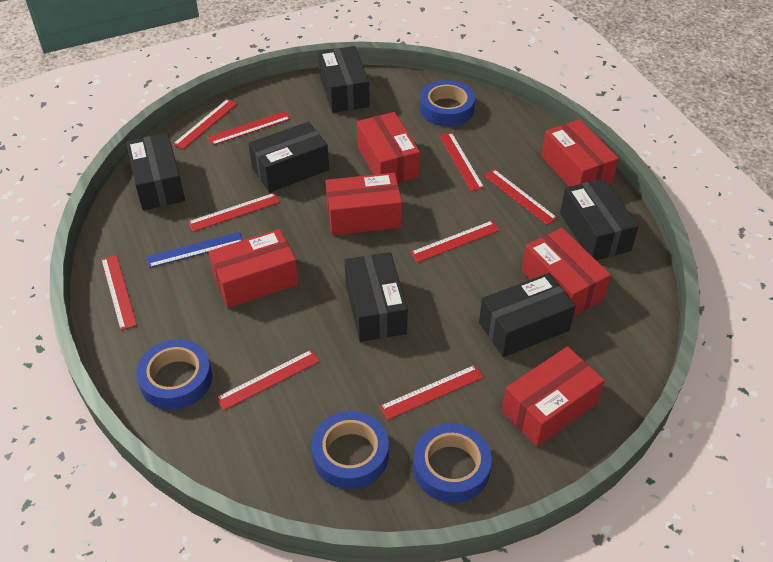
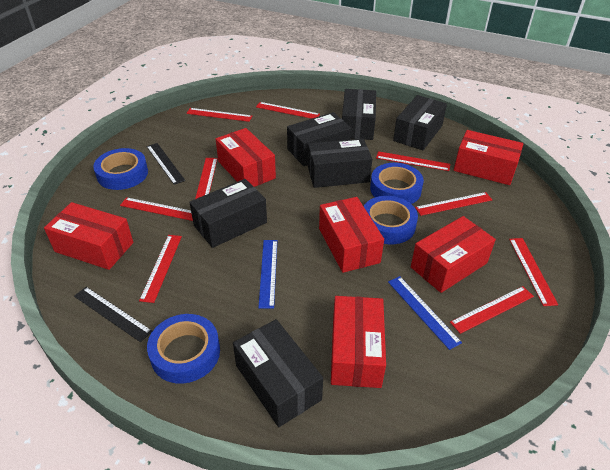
black ruler: none = 0 -> [74,287,152,342] [147,143,185,185] = 2
blue ruler: [146,232,243,268] = 1 -> [258,240,277,309] [388,276,462,350] = 2

